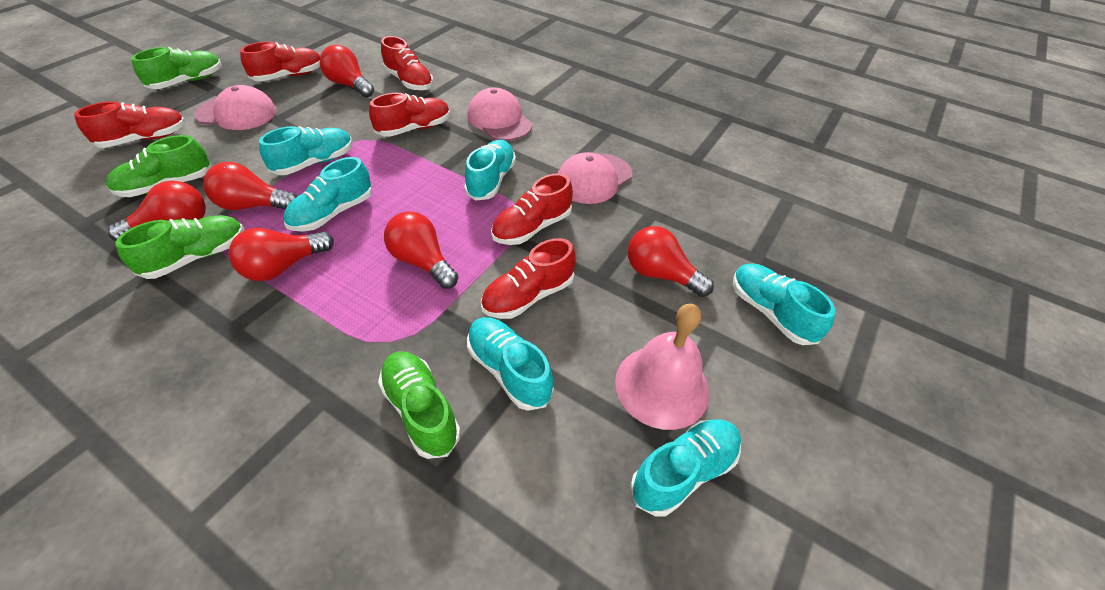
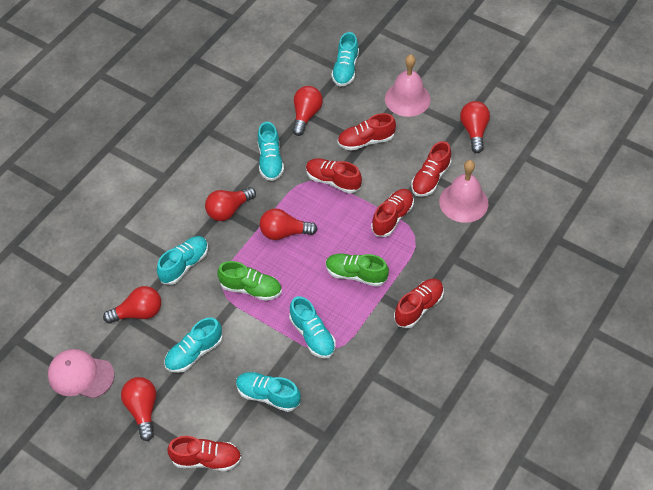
green shoe: [106,135,212,197] [116,215,244,279] [131,47,221,89] [378,351,461,459] = 4 -> [217,261,282,301] [326,254,389,287] = 2
pink bell: [615,304,709,430] = 1 -> [385,55,431,117] [439,160,488,223] = 2
pink cap: [194,85,276,130] [467,87,533,141] [558,152,632,204] = 3 -> [48,349,114,399] = 1

